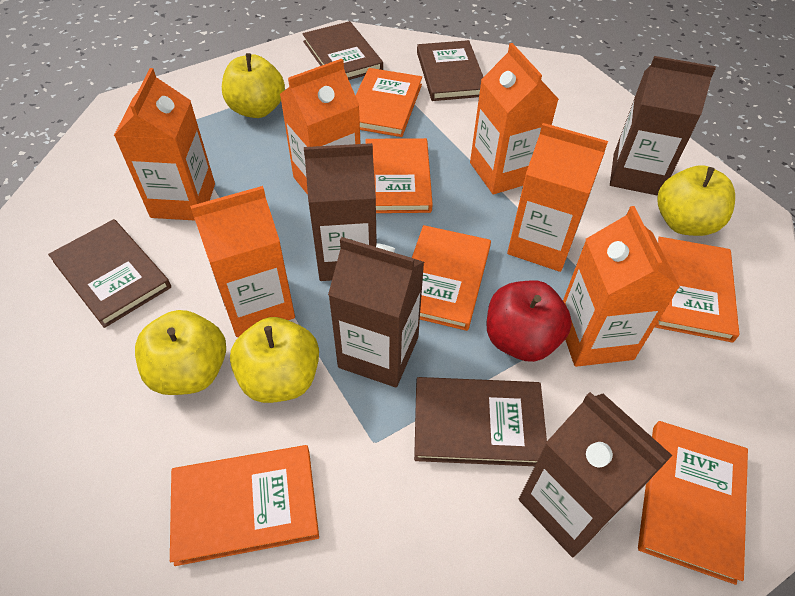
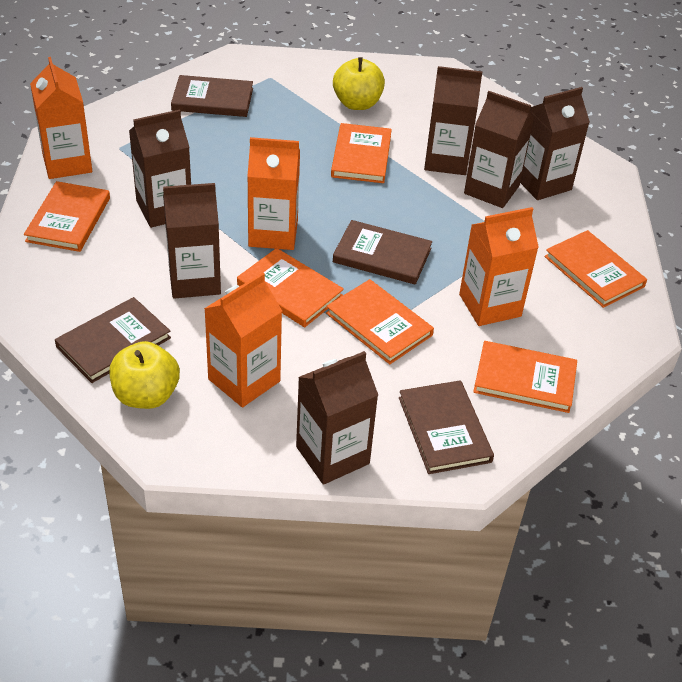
brown carton: [304,143,377,281] [328,237,424,387] [519,392,673,557] [610,56,716,196] = 4 -> [129,110,191,228] [163,183,221,299] [296,351,378,485] [424,66,483,175] [464,91,534,208] [520,87,590,200] = 6
orange carton: [114,68,215,221] [190,186,295,337] [280,58,361,195] [470,43,559,194] [507,123,608,272] [563,206,680,367] = 6 -> [30,57,92,179] [204,272,282,407] [247,137,300,250] [459,207,539,326] = 4
red apple: [486,280,572,362] = 1 -> none = 0
yellow apple: [135,310,226,395] [222,53,285,118] [230,317,319,403] [658,165,735,236] = 4 -> [109,341,180,409] [333,57,385,110] = 2

